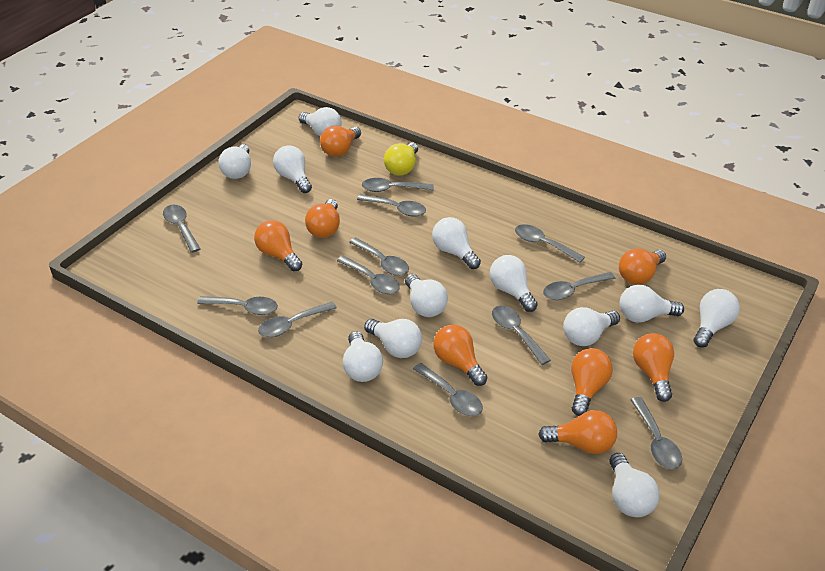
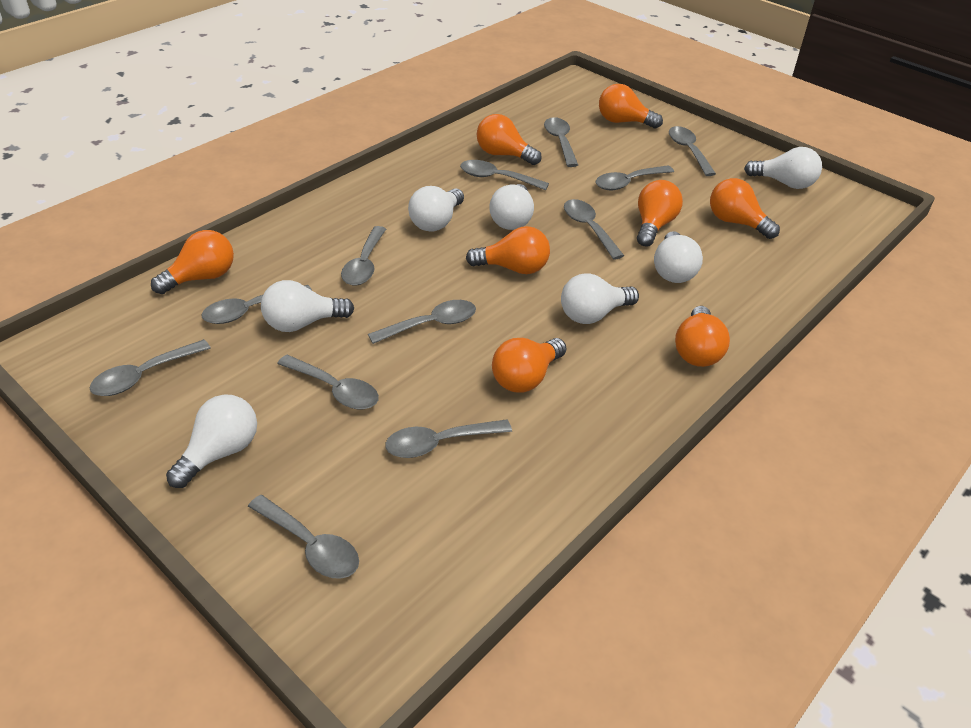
white light bulb: [219,144,251,179] [273,145,312,193] [299,107,342,137] [343,331,383,382] [364,319,422,358] [405,274,448,317] [432,217,481,269] [490,255,538,312] [563,307,620,346] [609,453,660,517] [620,285,684,323] [694,289,740,347] = 12 -> [166,394,257,488] [261,280,354,332] [408,186,464,231] [489,184,534,230] [561,273,639,324] [654,231,703,283] [744,147,822,189] = 7
yellow light bulb: [384,142,418,175] = 1 -> none = 0

